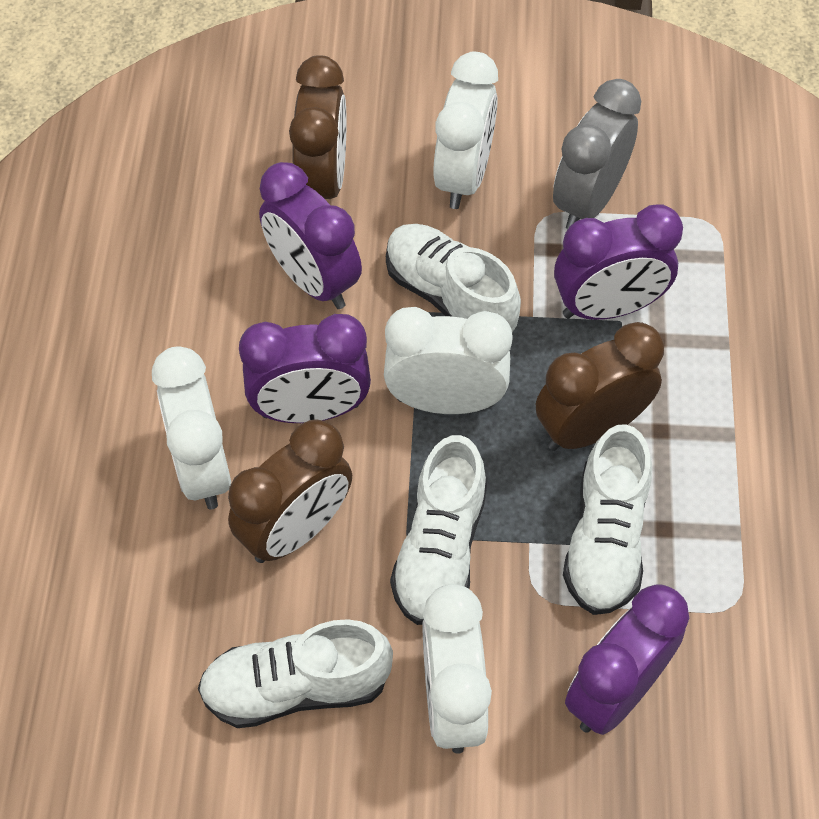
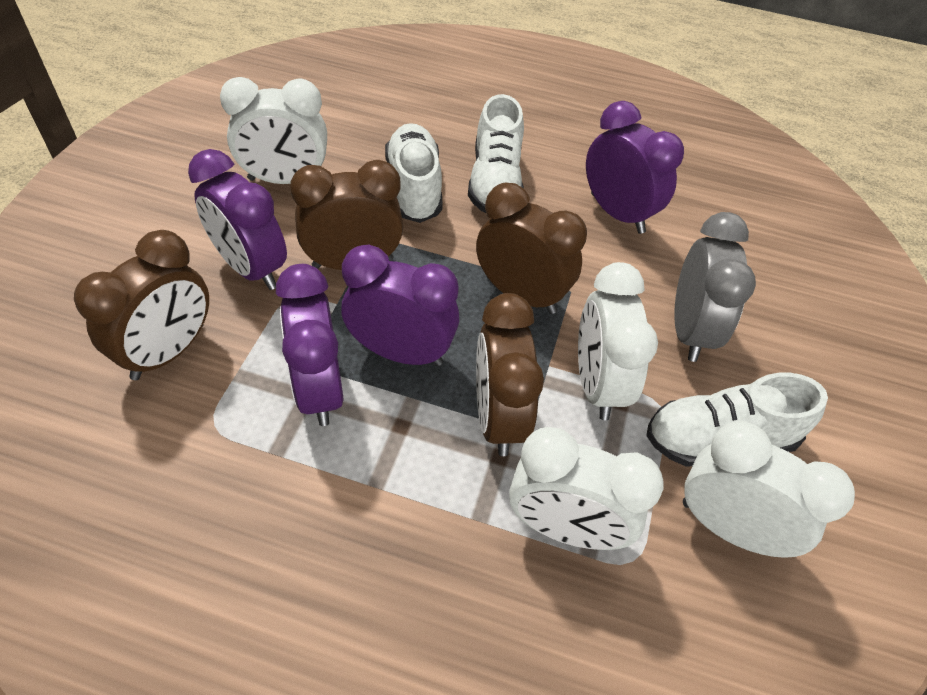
brown clock: [228,419,352,563] [289,55,347,199] [536,322,664,451] = 3 -> [74,230,209,380] [290,160,403,270] [476,183,587,314] [476,293,544,456] = 4
white shoe: [198,619,393,728] [386,224,521,332] [390,435,487,625] [563,424,652,615] = 4 -> [385,123,443,223] [468,94,524,213] [647,373,828,467] = 3

